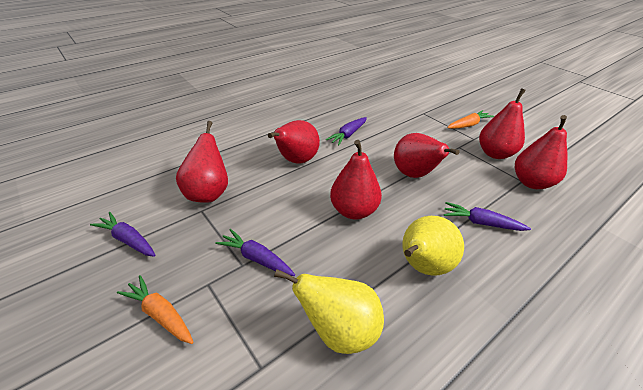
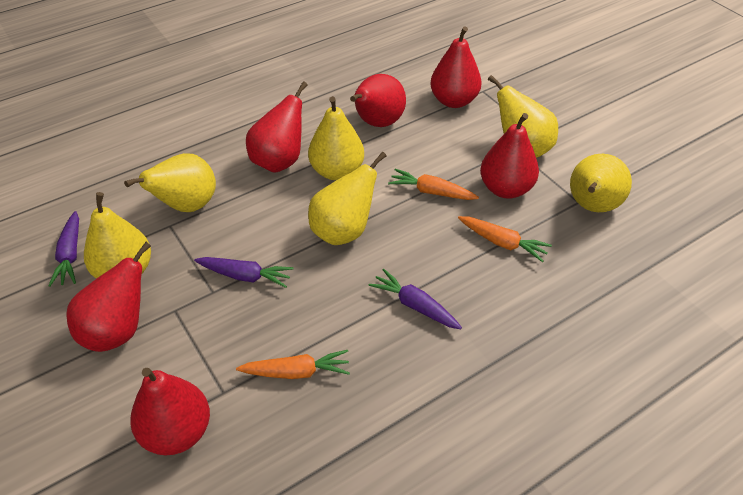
orange carrot: [117,275,194,344] [447,110,494,129] = 2 -> [236,350,350,379] [388,169,479,200] [458,216,552,262] = 3
purple carrot: [90,212,156,257] [215,229,295,276] [326,117,367,146] [444,202,531,231] = 4 -> [49,211,79,287] [194,257,293,288] [368,269,462,329] = 3
yellow pear: [274,269,384,354] [402,216,464,276] = 2 -> [84,192,151,279] [124,153,216,212] [308,96,364,180] [308,152,386,245] [488,75,558,158] [570,154,632,212] = 6

